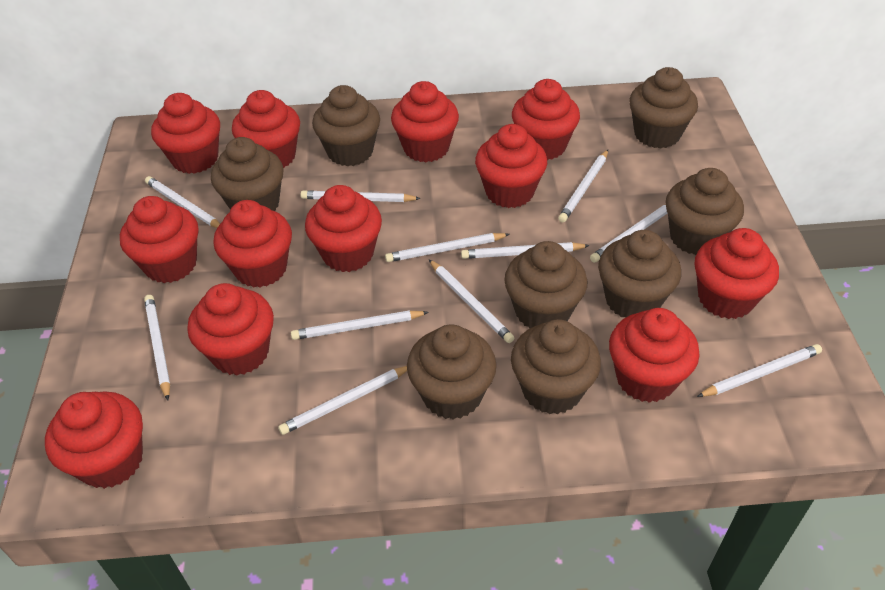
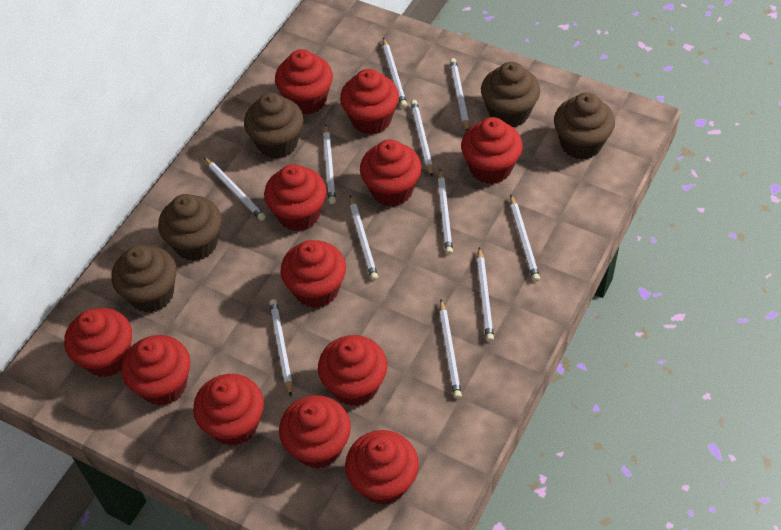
brown cupcake: [211,137,284,211] [312,85,380,166] [407,324,497,419] [504,241,587,329] [511,319,601,415] [598,230,681,318] [629,67,698,149] [666,168,744,255] = 8 -> [111,245,177,313] [158,194,222,261] [244,93,303,159] [481,62,540,127] [554,93,615,160] = 5

